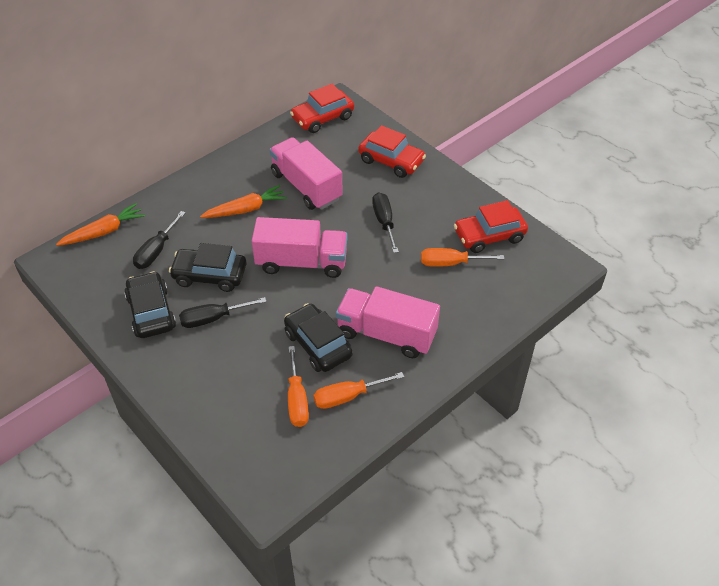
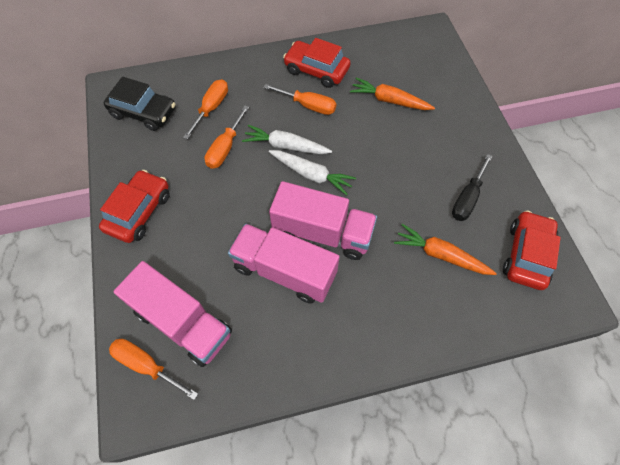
black car: [124,271,176,338] [169,243,246,292] [284,303,353,372] = 3 -> [104,77,176,131] = 1
black screwdriver: [133,211,186,269] [179,297,267,328] [372,192,399,253] = 3 -> [452,154,493,221] = 1
orange screwdriver: [288,346,309,427] [313,372,404,409] [421,248,504,267] = 3 -> [109,339,198,400] [183,79,228,139] [205,106,249,169] [264,84,337,115] = 4
white carrot: none = 0 -> [242,125,332,154] [269,150,356,195] = 2

